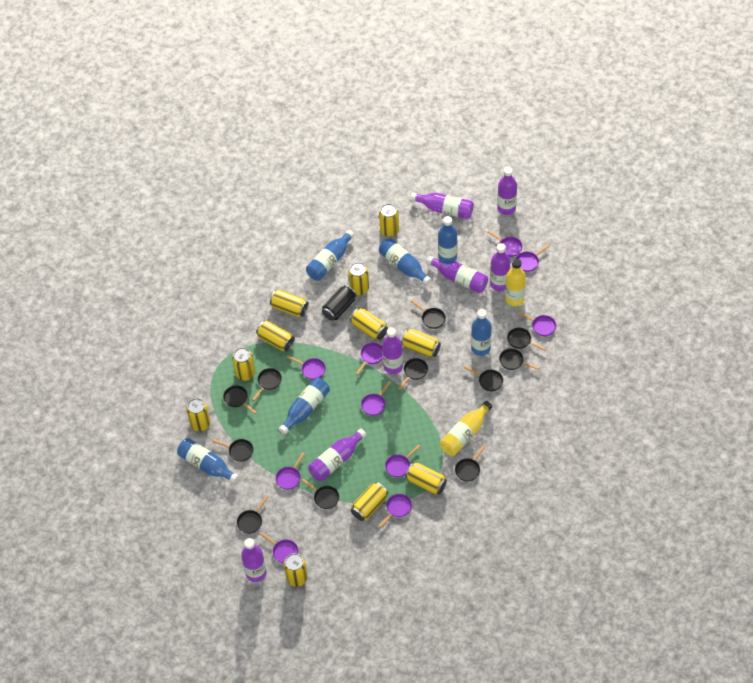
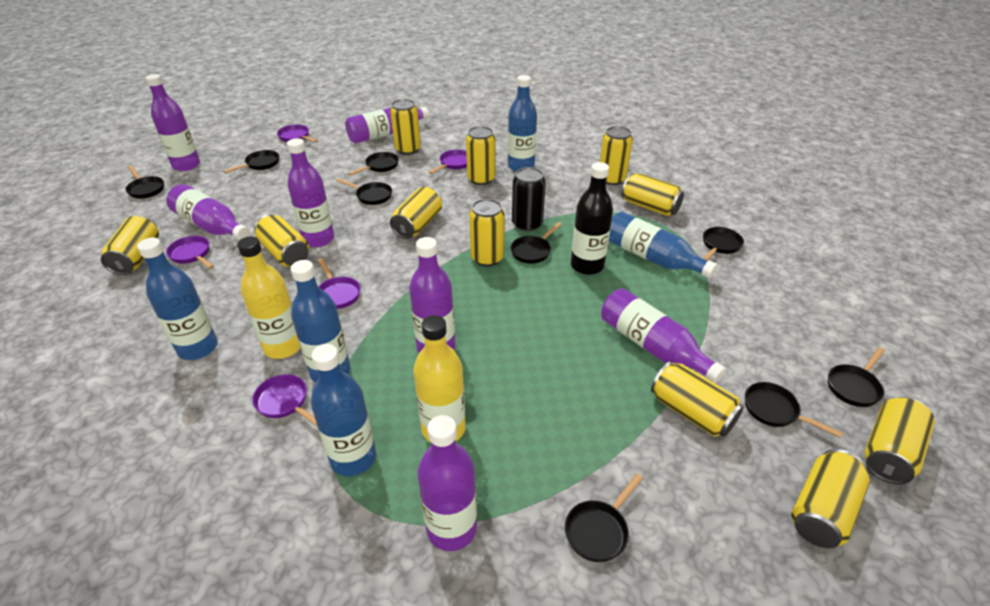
black bottle: none = 0 -> [571,162,613,275] = 1
black pan: [212,439,253,462] [223,385,257,414] [237,496,268,534] [252,368,282,401] [301,479,339,509] [398,358,428,390] [411,300,446,329] [455,445,485,482] [464,366,503,391] [499,349,540,370] [507,328,546,351] = 11 -> [126,166,164,199] [224,150,279,173] [336,178,392,205] [348,152,399,176] [511,222,562,264] [565,474,643,562] [703,227,744,261] [745,382,843,438] [828,347,885,407] = 9
blue bottle: [177,438,239,484] [279,378,330,435] [306,230,355,280] [379,238,432,286] [438,216,457,261] [471,309,492,356] = 6 -> [137,238,218,360] [290,260,350,383] [311,344,376,476] [508,75,537,172] [609,212,717,278] = 5
purple pan: [260,532,298,563] [276,452,305,490] [287,355,326,380] [356,343,383,375] [361,381,391,416] [379,494,412,528] [385,444,421,477] [487,230,523,257] [516,244,550,272] [517,311,556,336] = 10 -> [166,236,214,269] [252,374,318,428] [277,124,318,143] [318,258,361,309] [429,150,467,174] = 5

